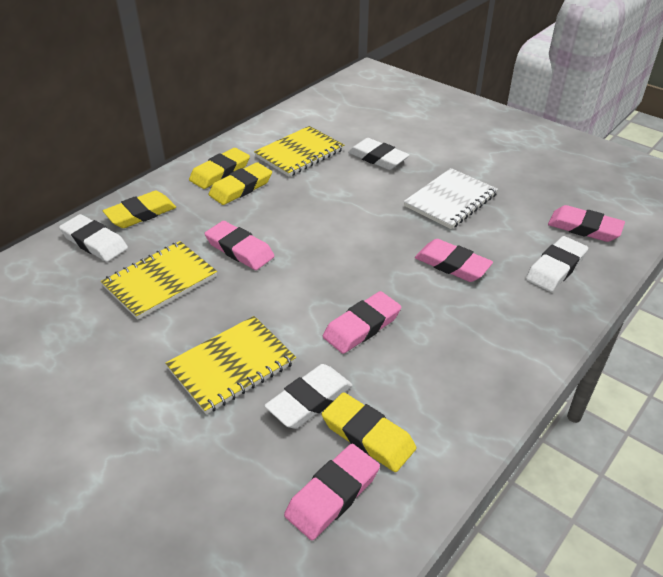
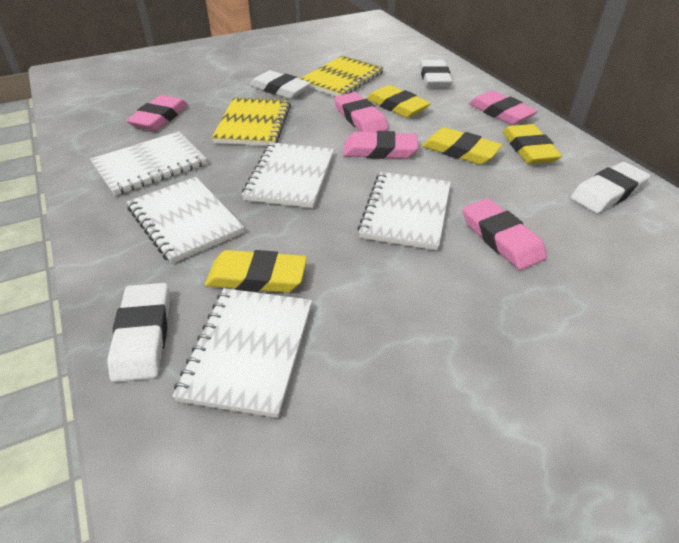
white notebook: [404,168,498,229] = 1 -> [90,131,207,196] [127,177,244,264] [172,288,312,418] [242,142,334,208] [357,172,451,250] = 5
yellow notebook: [101,241,217,320] [165,316,296,414] [254,126,344,177] = 3 -> [212,98,291,146] [300,56,384,96] = 2

